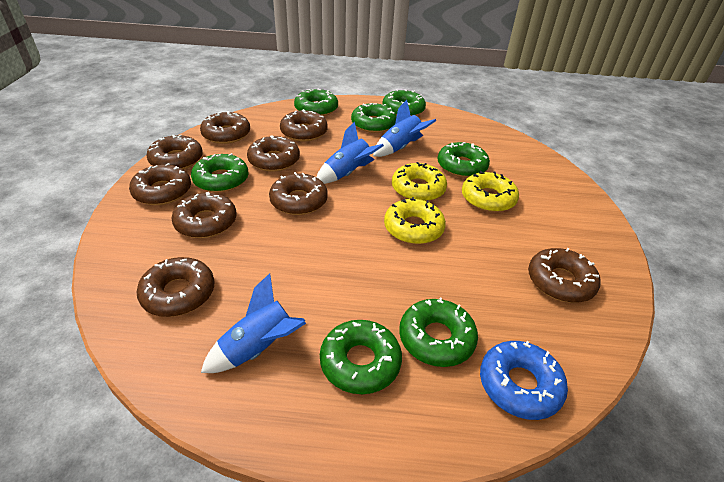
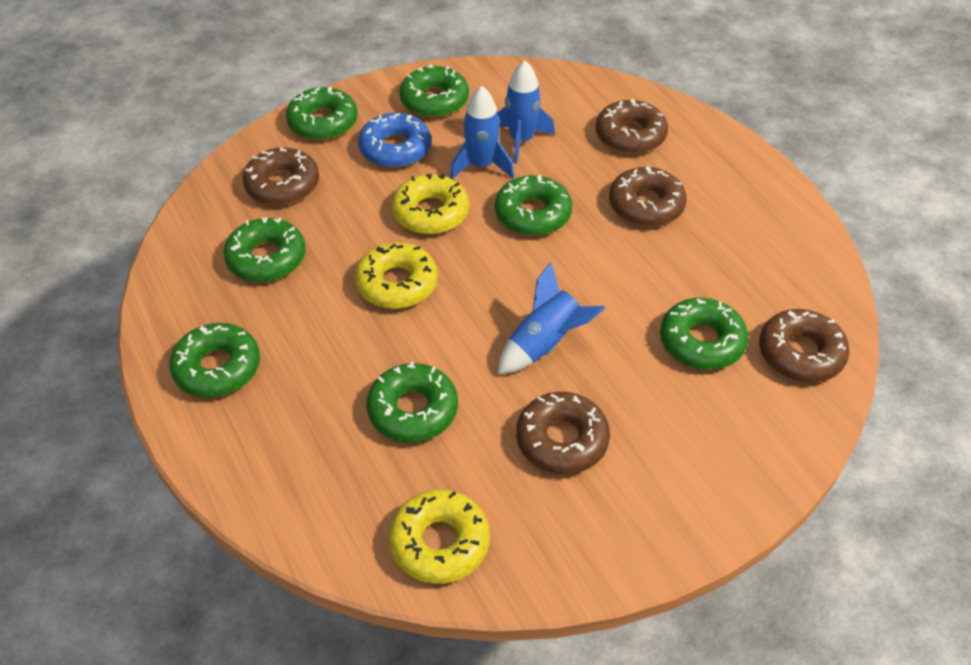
brown donut: [129,163,191,205] [137,257,215,317] [146,134,203,169] [172,192,237,238] [200,111,250,144] [247,135,300,172] [269,172,328,215] [280,109,328,141] [528,248,601,303] = 9 -> [243,147,319,205] [516,392,610,474] [596,99,668,154] [609,166,687,226] [759,309,849,382] = 5

